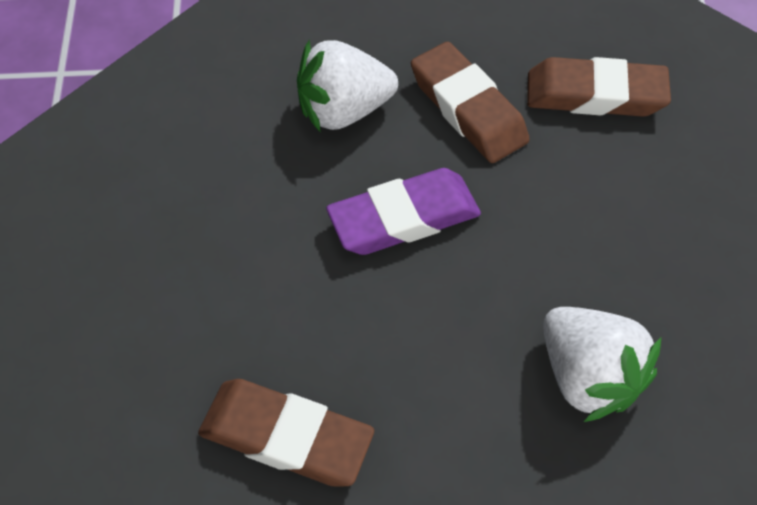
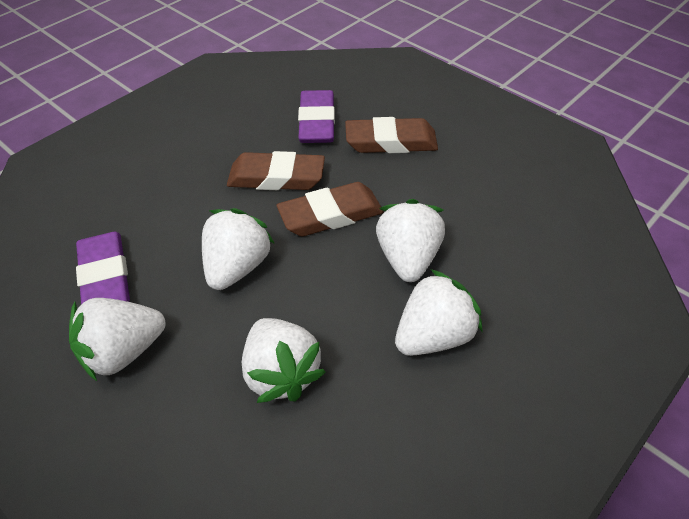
purple eraser: [326,168,481,255] = 1 -> [76,232,130,305] [298,90,335,143] = 2
white strawberry: [297,39,398,133] [543,307,662,422] = 2 -> [69,298,166,381] [202,208,275,290] [242,318,326,403] [376,199,445,282] [395,269,482,356] = 5

